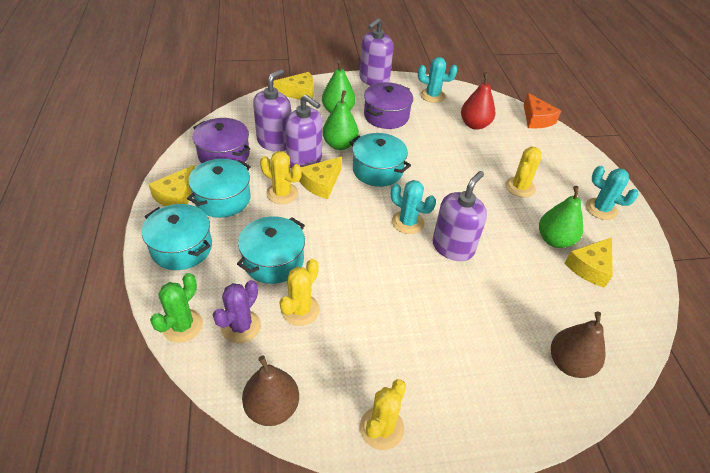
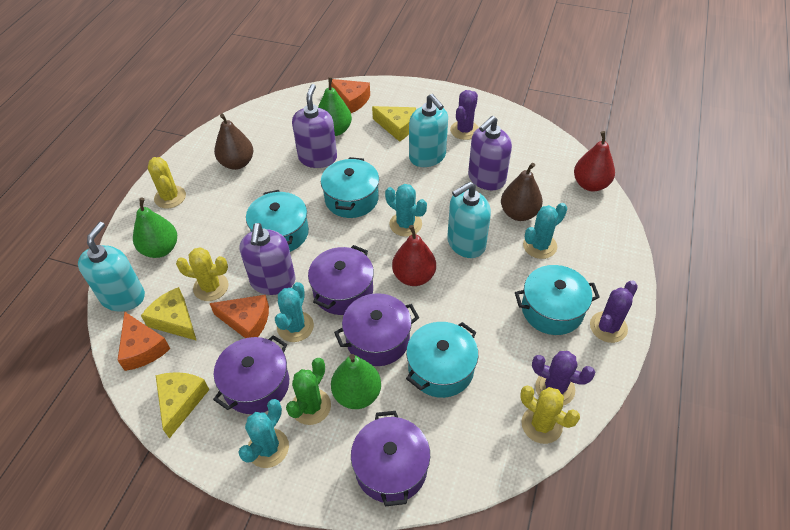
orange cheese: [524,93,561,129] = 1 -> [117,312,170,371] [209,295,269,338] [328,79,370,113] = 3
purple cactus: [213,280,261,343] = 1 -> [450,90,479,140] [532,351,595,406] [590,281,638,343] = 3
purple pot: [193,118,251,163] [364,82,413,129] = 2 -> [213,335,289,414] [308,245,374,315] [334,293,419,366] [351,411,430,506] = 4
purple soap dispenser: [253,69,291,152] [285,94,322,169] [359,18,393,86] [432,171,487,261] = 4 -> [240,223,295,295] [292,84,337,168] [468,116,512,190] = 3
red pear: [461,72,495,130] = 1 -> [392,225,436,286] [574,131,615,192] = 2
turquoise cactus: [391,180,436,234] [418,57,457,103] [586,166,639,220] = 3 -> [238,399,289,468] [275,282,314,342] [385,184,427,237] [523,203,567,259] = 4
turquoise soap dispenser: none = 0 -> [78,222,145,312] [409,94,448,167] [447,182,491,258] = 3
yellow cactus: [260,151,302,204] [279,259,320,326] [360,379,406,450] [505,146,542,198] = 4 -> [148,157,186,209] [176,247,229,301] [520,385,580,444] = 3
yellow cheese: [149,165,195,206] [273,72,314,100] [299,157,342,199] [564,237,613,288] = 4 -> [141,287,197,341] [156,372,209,438] [372,106,416,142] = 3

